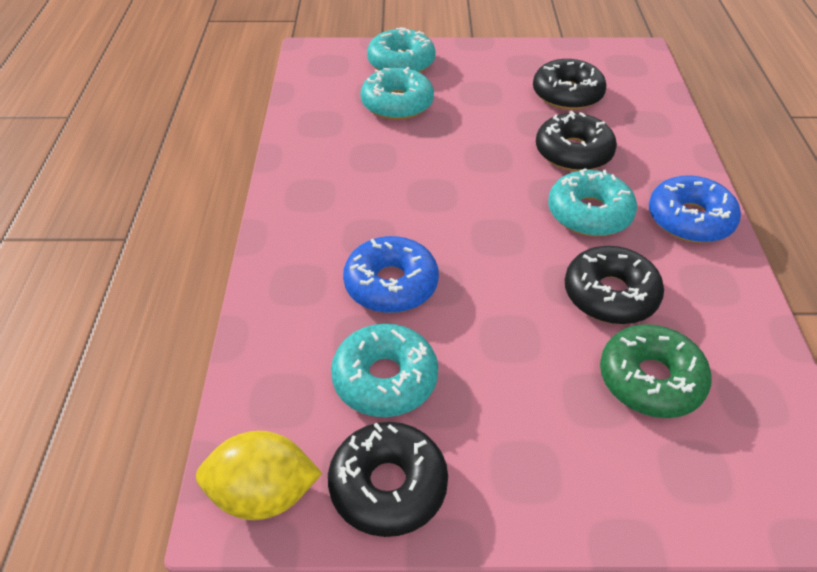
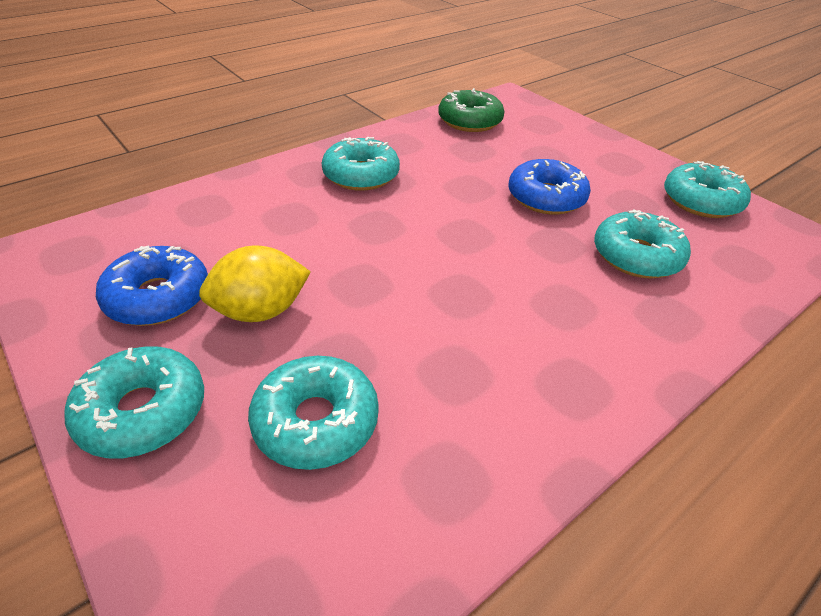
black donut: [328,422,448,537] [533,59,607,110] [536,111,617,171] [565,246,664,324] = 4 -> none = 0
turquoise donut: [331,324,438,417] [360,67,434,120] [367,27,436,72] [548,168,637,236] = 4 -> [64,346,204,459] [248,356,379,470] [322,137,400,191] [594,209,691,278] [664,161,751,218] = 5

